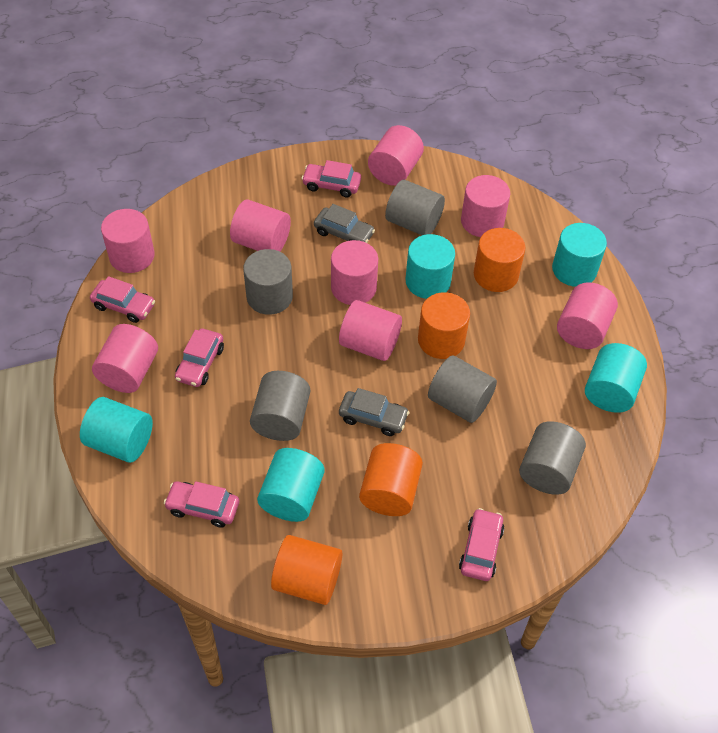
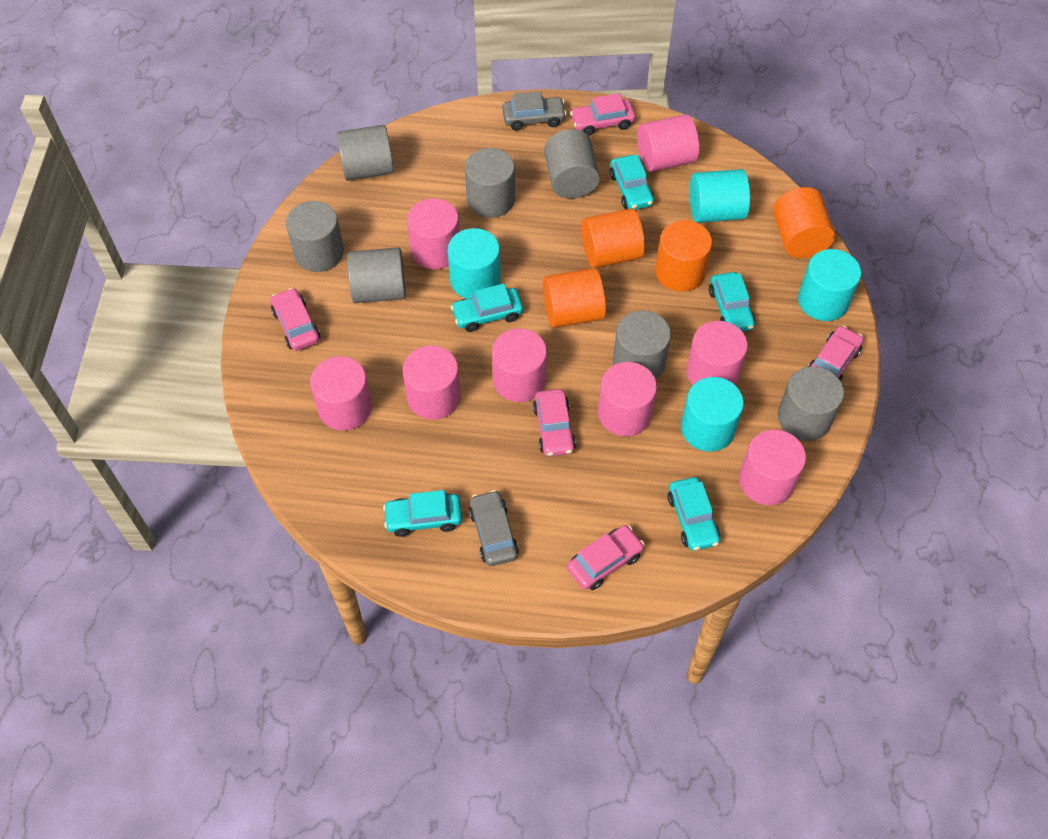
grey cylinder: [243,249,293,315] [250,371,310,441] [385,180,445,235] [428,356,497,423] [519,421,586,495] = 5 -> [286,201,344,272] [337,125,394,181] [347,247,406,303] [465,148,515,218] [544,129,600,199] [613,311,671,380] [778,366,844,441] = 7
turquoise car: none = 0 -> [383,490,462,537] [451,284,523,332] [609,155,654,210] [668,477,720,551] [709,272,755,332] = 5
turquoise cylinder: [80,397,153,463] [257,448,325,522] [406,234,455,299] [552,223,607,287] [585,343,647,413] = 5 -> [448,228,501,299] [681,377,744,452] [690,169,750,223] [798,249,861,321] = 4

